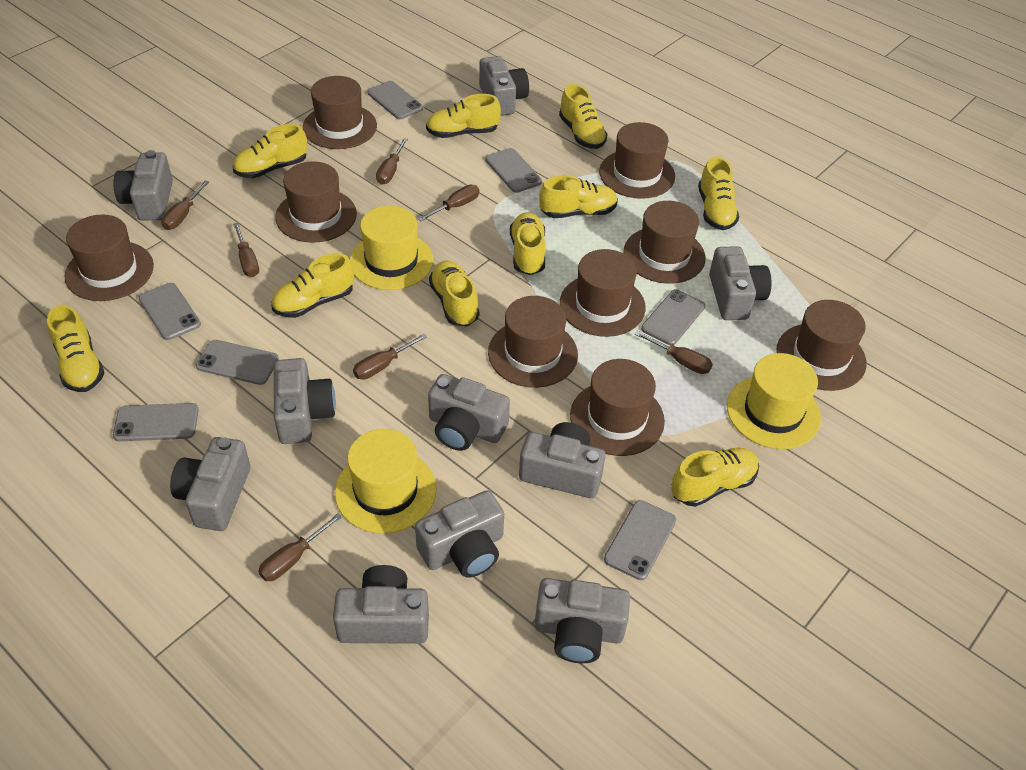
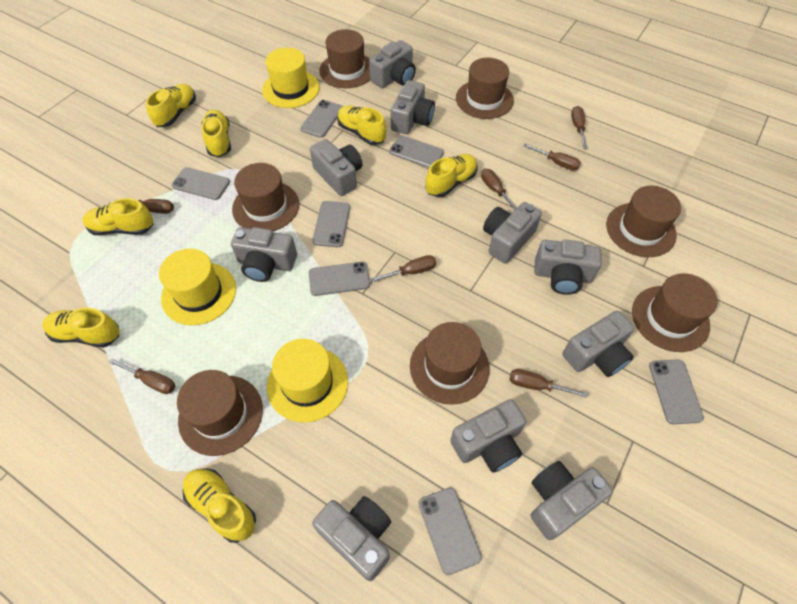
brown hat: [65,215,154,301] [275,161,357,243] [303,76,377,149] [488,296,578,388] [560,249,646,337] [570,359,665,456] [599,122,675,199] [624,201,706,284] [776,300,867,391] = 9 -> [177,370,263,456] [232,163,299,231] [320,29,370,88] [410,322,490,405] [456,58,514,119] [606,186,681,257] [632,273,718,352] = 7
yellow shoe: [47,305,105,392] [233,124,308,178] [271,253,354,318] [426,94,501,138] [429,260,479,326] [510,212,546,275] [539,175,618,218] [559,84,608,149] [671,448,759,507] [698,156,739,230] = 10 -> [42,308,120,348] [83,198,153,235] [146,84,196,127] [183,468,256,543] [202,109,231,157] [337,105,387,145] [425,154,477,197] = 7

